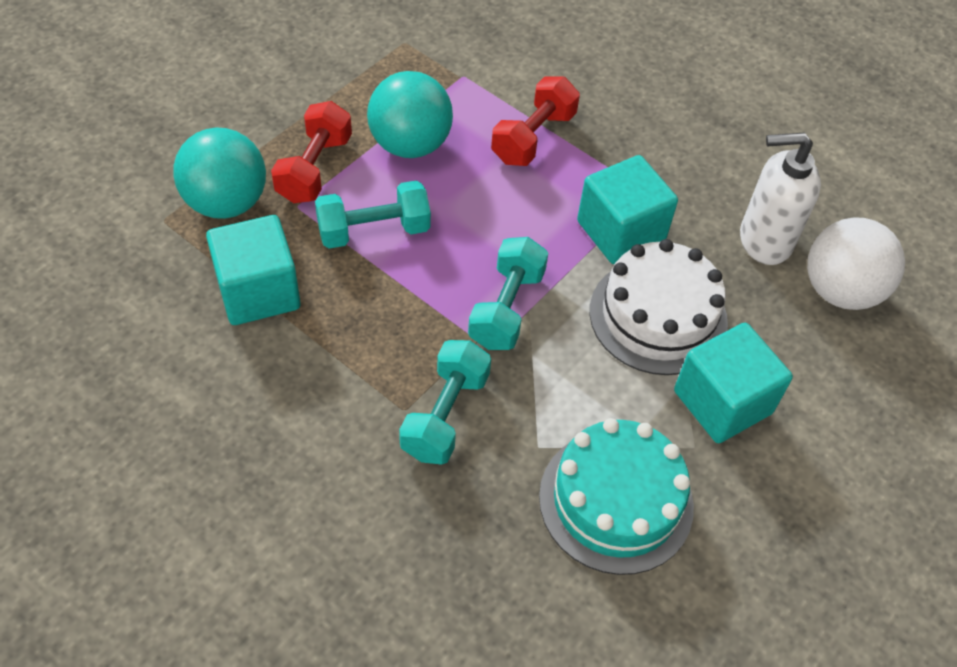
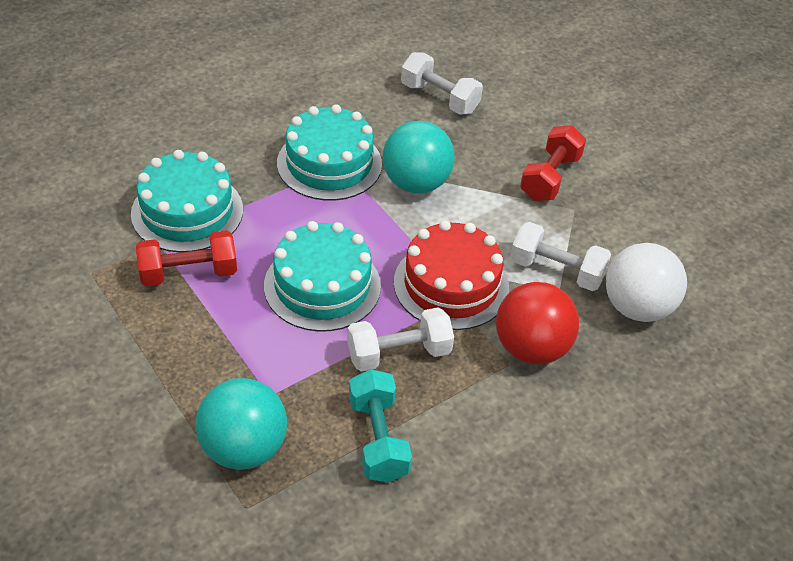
red ball: none = 0 -> [496,282,579,364] = 1
red cake: none = 0 -> [394,220,509,330] = 1
turquoise cake: [539,418,694,575] = 1 -> [131,150,243,253] [264,221,381,332] [277,104,382,201] = 3
turquoise cube: [206,215,301,325] [577,155,678,264] [674,323,793,443] = 3 -> none = 0
turquoise dumbbell: [315,180,431,249] [399,340,491,465] [468,237,548,350] = 3 -> [349,369,412,483] = 1
white cake: [590,239,728,375] = 1 -> none = 0
white dumbbell: none = 0 -> [347,307,454,372] [401,52,483,115] [510,222,611,291] = 3
white soap dispenser: [740,133,821,265] = 1 -> none = 0

